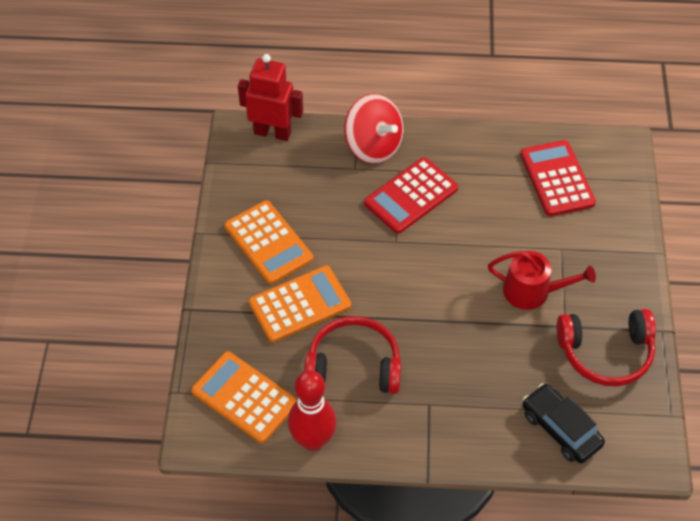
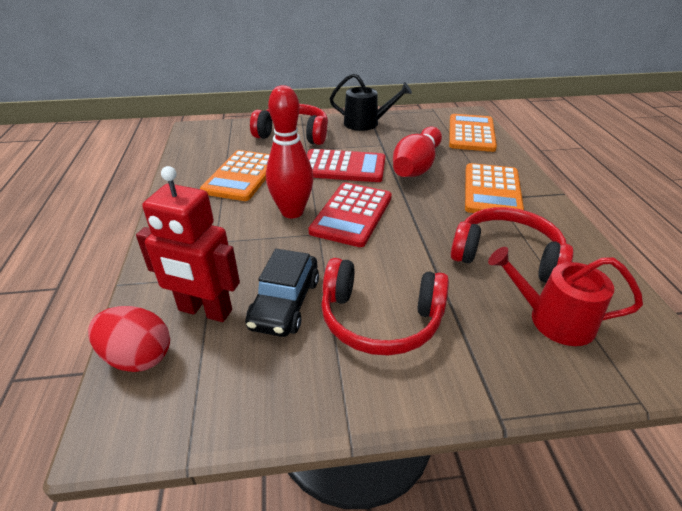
black watering can: none = 0 -> [330,73,412,131] = 1
red bowling pin: [288,370,337,451] = 1 -> [266,85,313,218] [393,127,442,177] = 2
red egg: none = 0 -> [88,306,170,372] = 1
red headphones: [304,316,401,394] [557,309,656,386] = 2 -> [250,104,328,145] [321,258,449,356] [451,207,574,283] = 3
red spinning top: [344,94,403,164] = 1 -> none = 0

